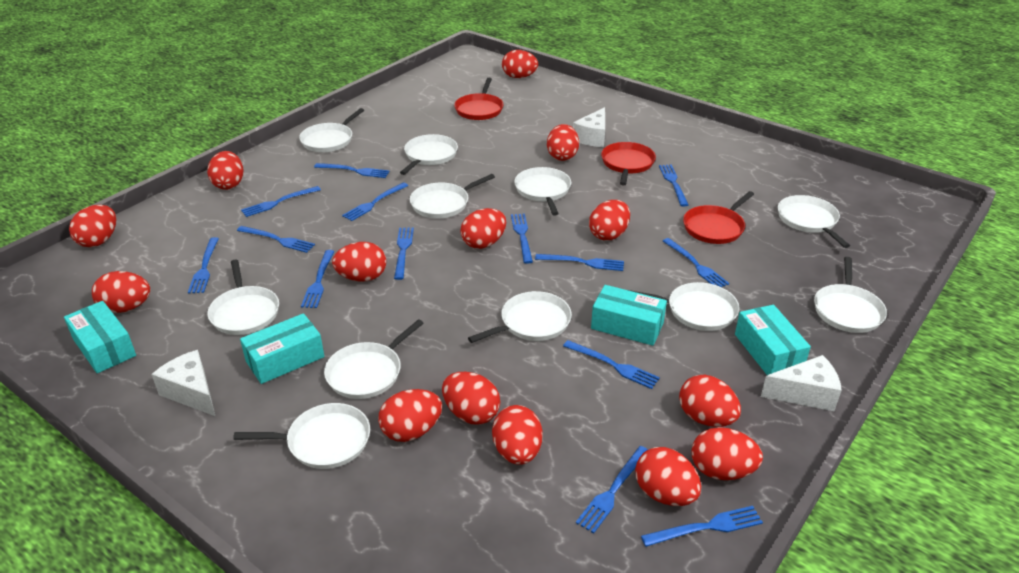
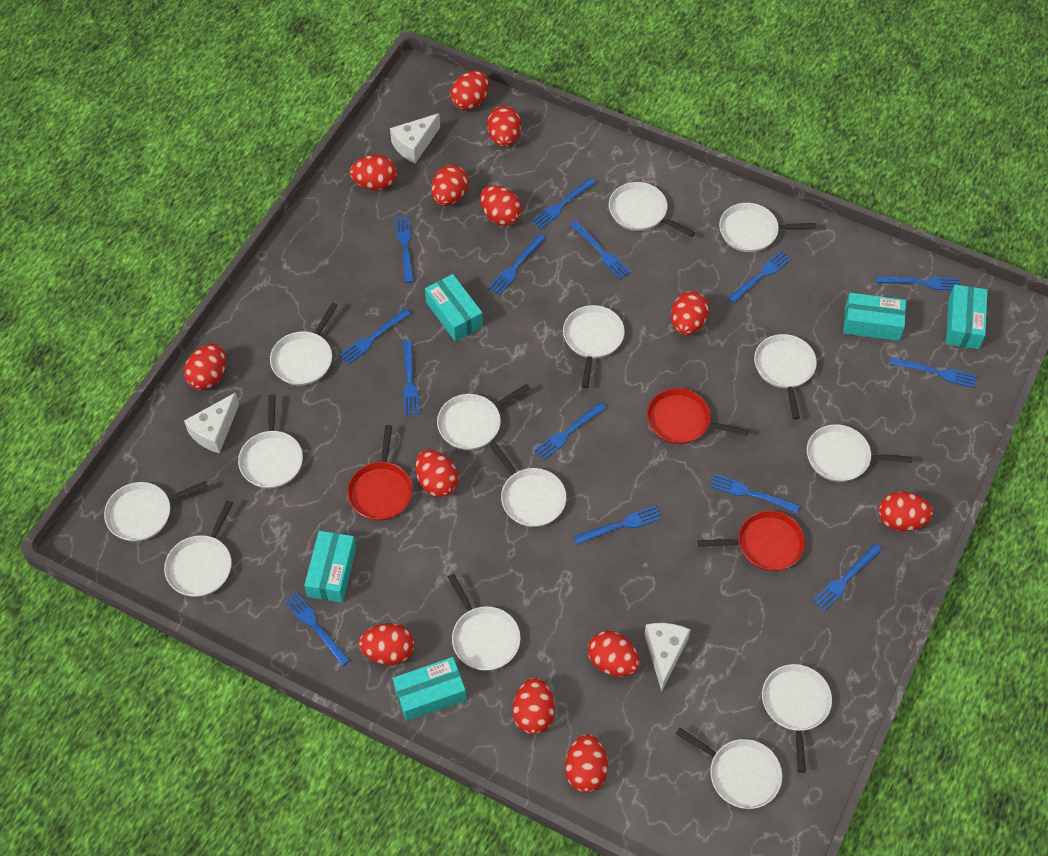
red egg: [69,205,116,247] [92,271,150,313] [207,151,244,190] [332,242,386,282] [378,389,442,442] [442,372,500,425] [460,208,506,249] [492,405,543,465] [502,50,538,78] [547,124,579,161] [589,200,630,241] [635,447,701,506] [679,375,741,427] [691,427,763,480] = 14 -> [184,344,226,390] [350,155,397,190] [359,623,415,665] [415,450,459,497] [432,165,469,206] [450,71,489,110] [480,185,522,226] [487,106,521,147] [513,678,555,735] [565,734,608,793] [588,631,640,676] [671,291,709,335] [879,492,933,531] = 13
turquoise box: [64,301,136,373] [240,313,325,384] [591,285,667,346] [735,305,811,375] = 4 -> [304,531,356,603] [393,657,466,721] [425,274,483,341] [843,293,906,341] [946,285,988,349] = 5
white pan: [207,260,279,335] [233,403,370,469] [299,108,364,152] [324,319,424,399] [400,134,458,175] [410,174,495,219] [468,291,572,343] [514,167,571,216] [628,282,740,331] [778,195,850,248] [814,257,887,333] = 11 -> [104,481,208,542] [164,500,233,597] [238,395,303,488] [270,302,338,386] [437,384,530,450] [448,573,521,671] [489,442,566,527] [563,305,625,388] [609,182,695,237] [675,727,782,809] [719,203,816,252] [754,334,817,419] [762,664,832,773] [807,424,912,482] = 14

